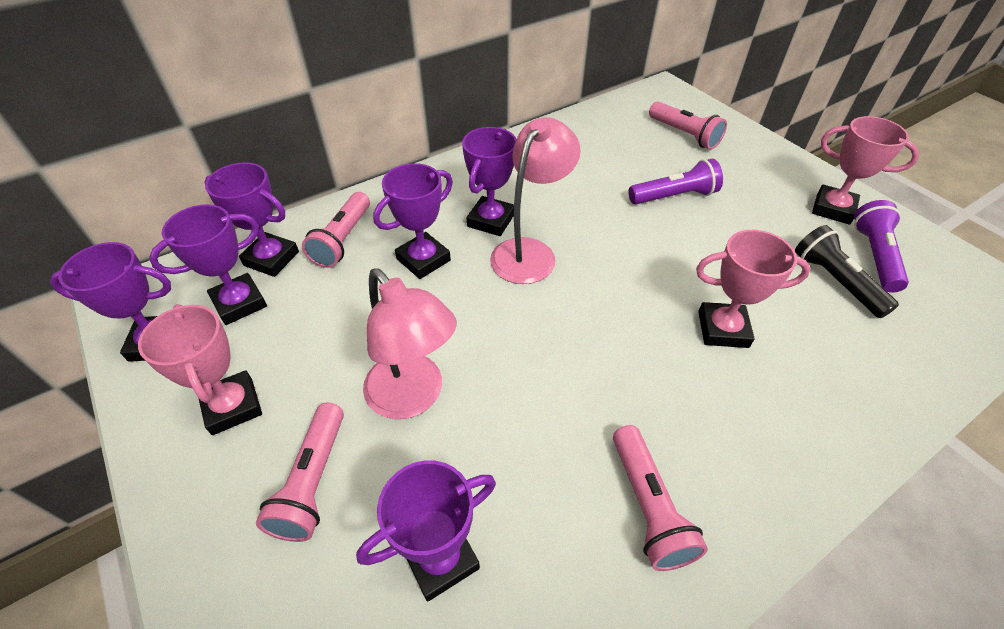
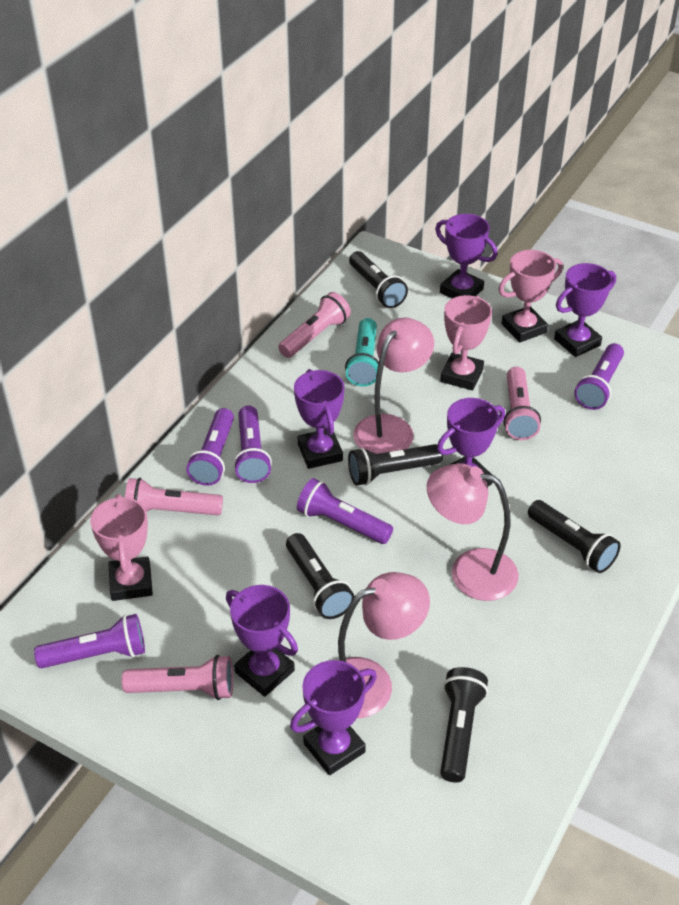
black flashlight: [795,225,899,318] = 1 -> [286,533,354,619] [348,444,443,486] [349,251,408,308] [440,667,488,783] [528,500,621,573] = 5
pink lamp: [363,269,457,419] [490,117,581,284] = 2 -> [338,572,430,718] [353,317,434,454] [427,463,519,601] = 3
purple flashlight: [628,159,723,204] [854,200,909,293] = 2 -> [34,614,145,668] [186,408,234,486] [233,406,272,483] [297,478,393,544] [574,343,624,410] = 5
turquoise flashlight: none = 0 -> [345,318,379,387] = 1

